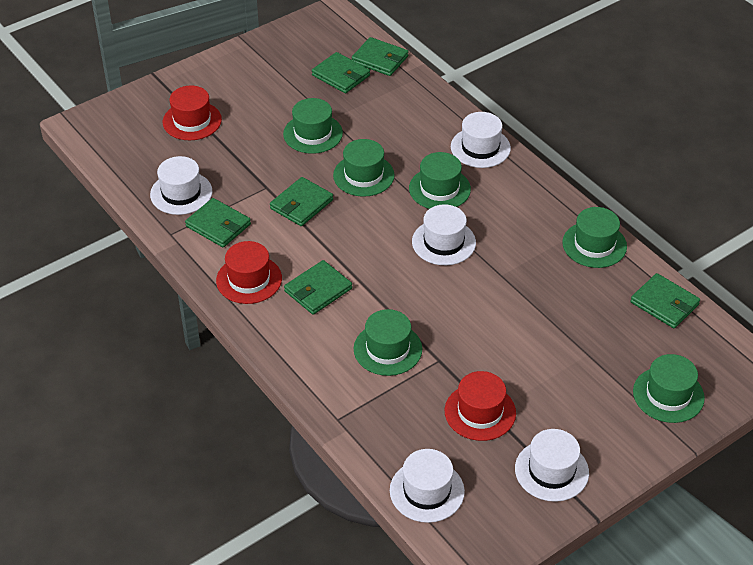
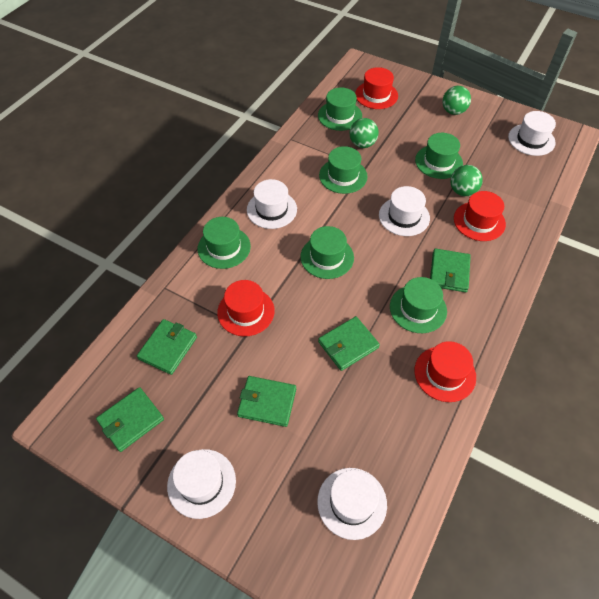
green ball: none = 0 -> [350,118,379,148] [442,86,471,115] [450,165,483,196] = 3
green wallet: [185,198,251,247] [270,177,333,226] [284,260,352,315] [312,52,370,93] [352,37,409,76] [631,273,700,328] = 6 -> [96,387,164,452] [137,319,197,375] [237,376,296,427] [318,316,380,371] [430,249,471,292] = 5
red hat: [163,86,222,140] [216,241,282,304] [445,371,516,441] = 3 -> [217,280,275,336] [355,67,398,109] [414,341,476,402] [454,191,506,241] = 4

